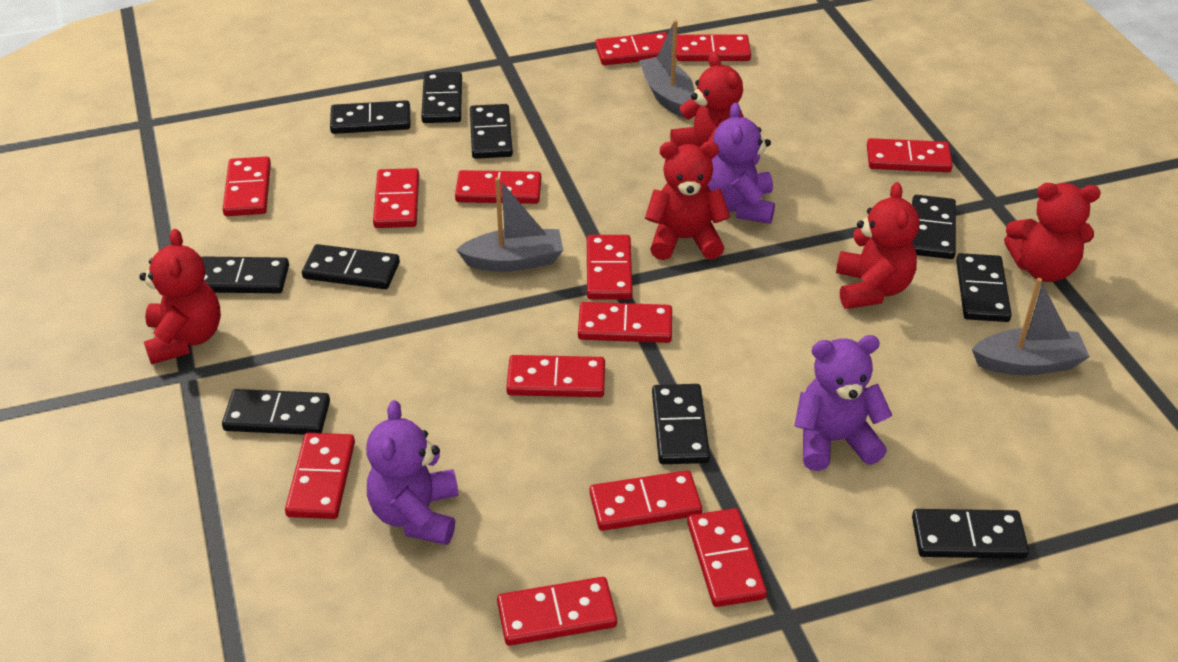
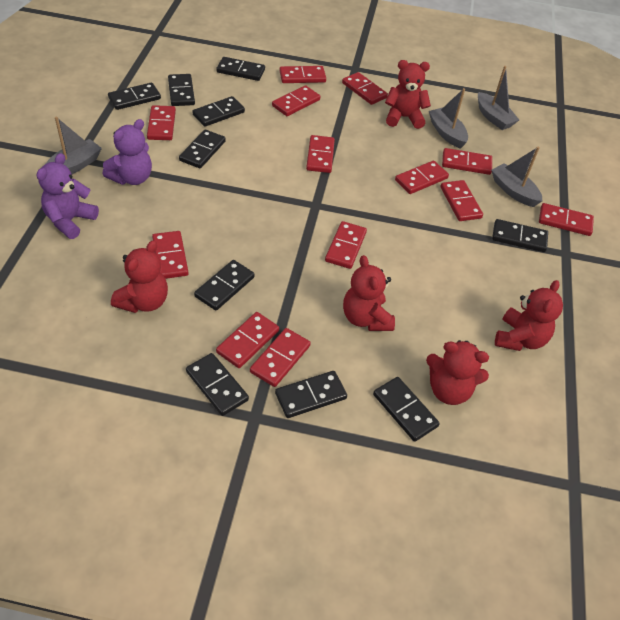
grey boat: [456,177,563,272] [639,20,694,118] [972,278,1090,375] = 3 -> [46,117,102,174] [429,88,468,149] [478,66,519,130] [491,147,543,207] = 4
purple teddy bear: [366,400,458,545] [708,103,775,224] [794,335,892,471] = 3 -> [37,153,99,239] [103,119,152,185] = 2

